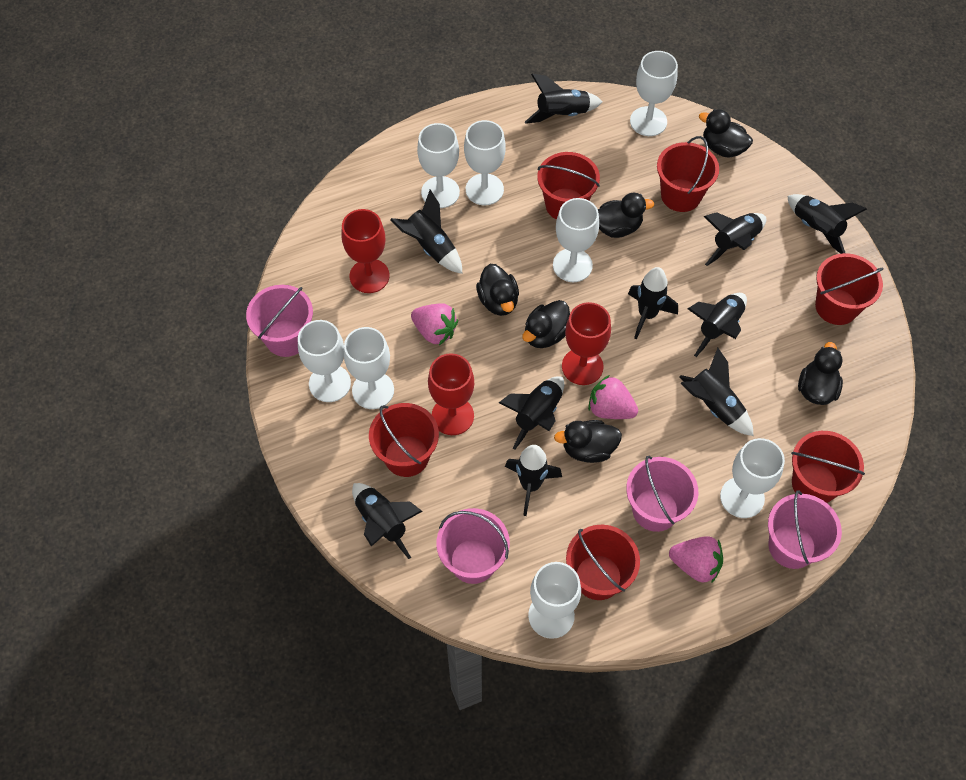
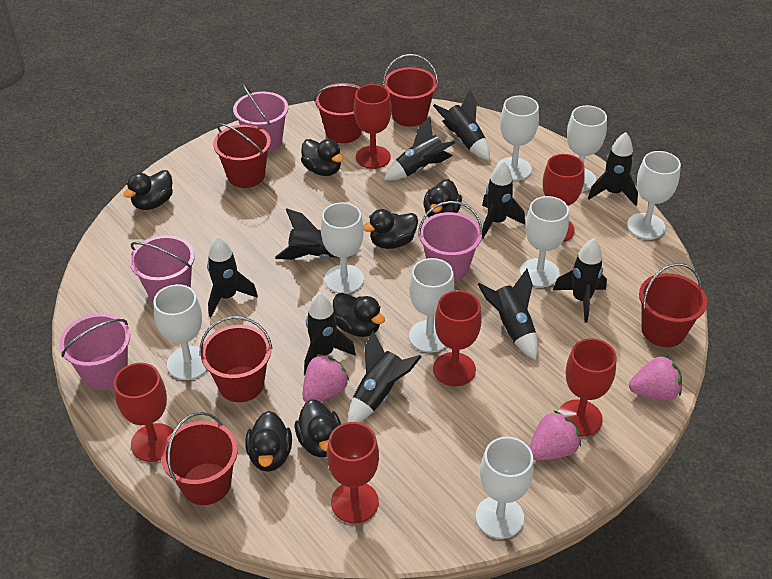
black duck: [476,264,519,316] [522,300,570,348] [554,420,622,463] [598,193,654,238] [699,109,753,157] [798,342,843,405] = 6 -> [123,170,173,210] [245,411,292,472] [295,399,341,457] [301,139,343,176] [333,293,385,337] [363,209,418,249] [423,179,462,218] = 7
red goblet: [341,209,390,293] [428,353,474,435] [562,302,611,385] = 3 -> [114,363,174,462] [327,422,379,523] [354,84,392,169] [433,290,482,387] [543,154,585,242] [558,338,617,437] = 6

